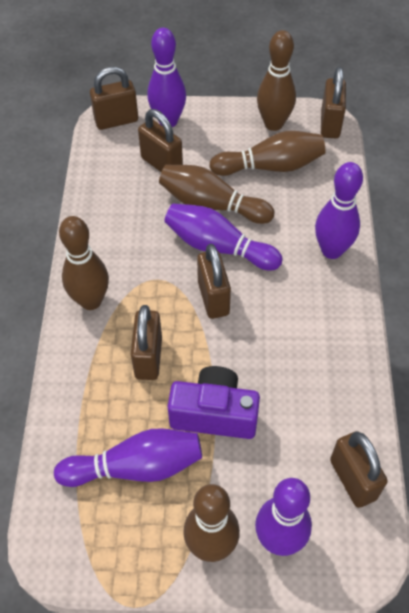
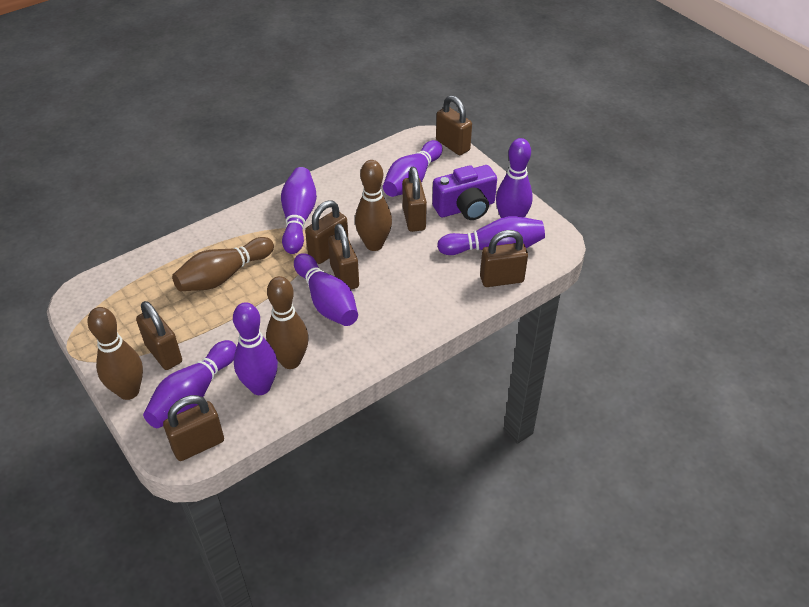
brown bowling pin: [59,216,109,310] [159,164,274,224] [183,484,240,562] [209,131,325,176] [257,30,296,131] = 5 -> [87,307,143,400] [172,237,274,291] [266,276,309,369] [355,160,392,251] = 4
brown padlock: [90,67,138,130] [131,305,162,380] [138,109,183,172] [197,244,231,319] [321,67,346,138] [330,431,388,508] = 6 -> [136,301,182,370] [163,395,224,461] [305,200,348,264] [328,223,359,290] [402,167,427,232] [436,95,472,155] [480,230,528,287] = 7
purple bowling pin: [54,428,202,487] [147,28,186,127] [164,203,282,271] [255,478,312,556] [315,162,363,259] = 5 -> [143,340,237,428] [233,302,278,395] [281,167,317,254] [294,253,358,326] [383,140,443,197] [437,216,545,255] [496,138,533,218] = 7

